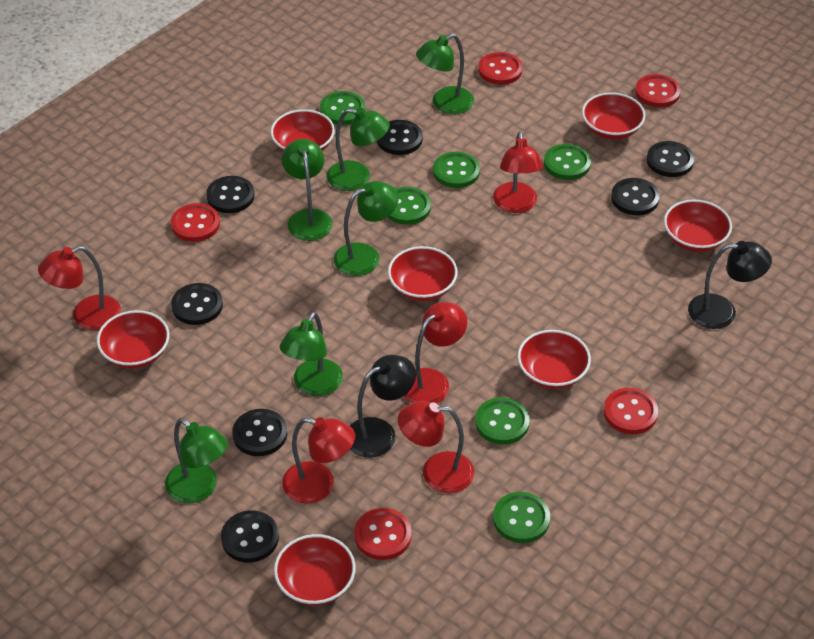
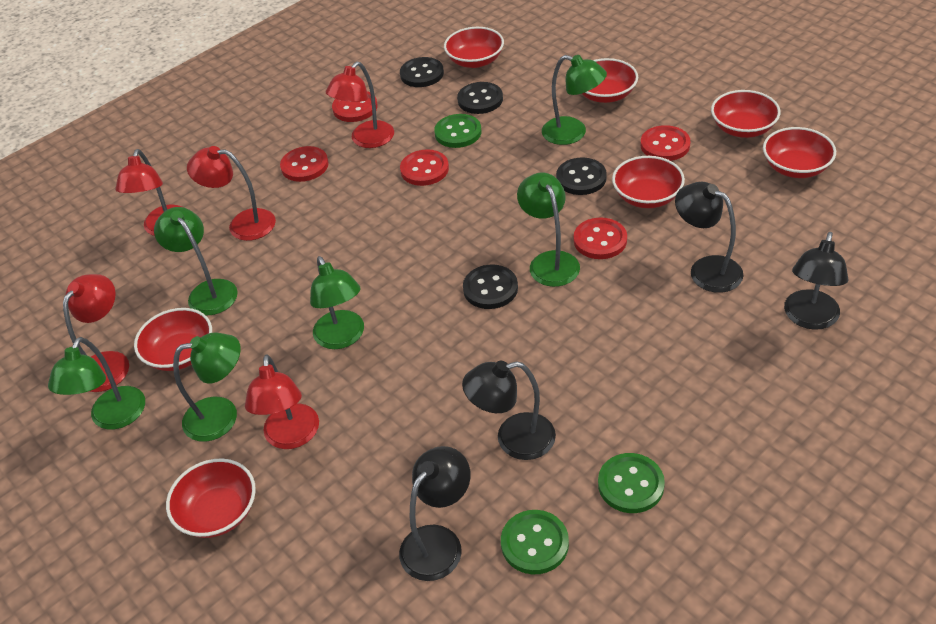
black button: [171,283,223,325] [206,176,254,213] [221,510,279,563] [232,409,287,456] [377,120,423,155] [611,178,660,215] [647,141,694,177] = 7 -> [400,57,444,87] [457,82,503,114] [463,265,518,309] [556,157,607,195] = 4
black lamp: [350,355,416,458] [688,241,772,329] = 2 -> [399,446,471,581] [462,361,556,460] [675,182,744,293] [784,232,848,330] = 4
green button: [320,91,365,125] [387,187,431,225] [433,152,480,188] [475,398,530,444] [493,492,550,543] [544,144,591,180] = 6 -> [434,114,482,148] [501,510,569,574] [598,453,665,513] = 3

